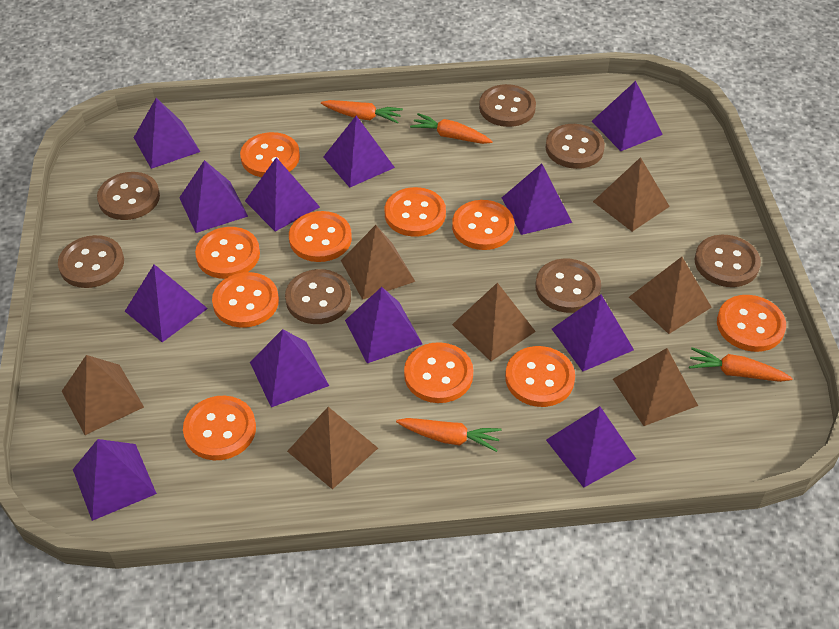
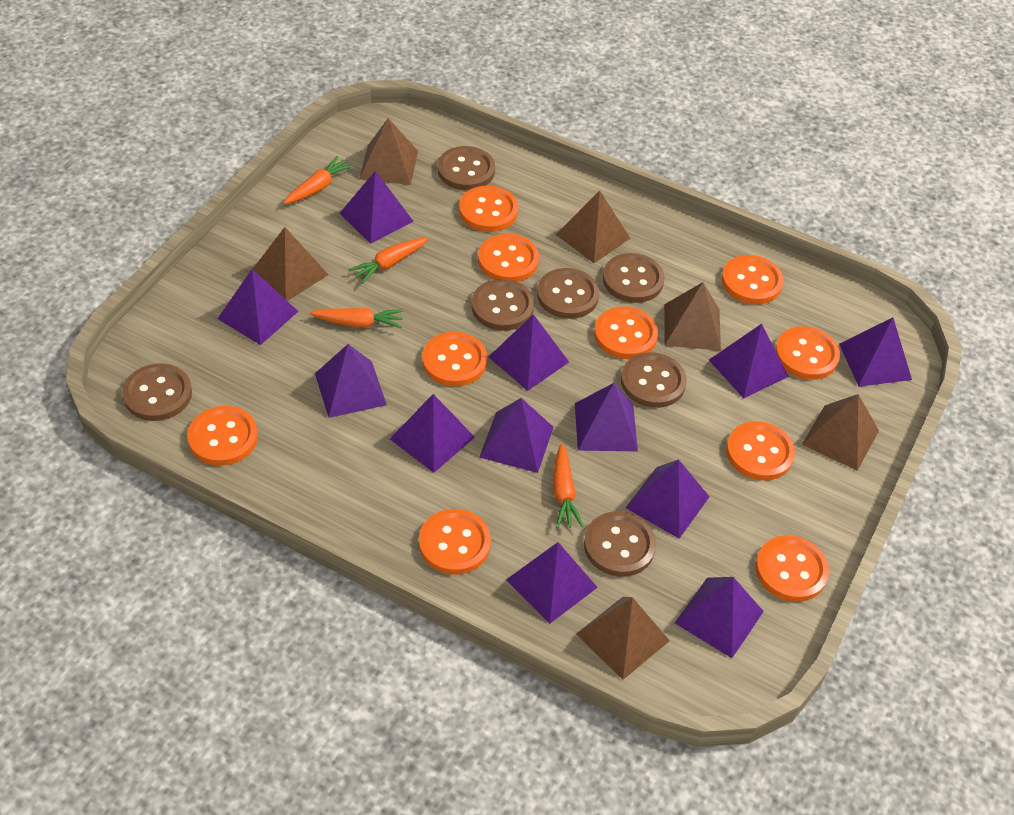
brown pyramid: [62,355,144,435] [287,407,378,489] [341,225,415,300] [452,283,536,361] [593,157,670,232] [613,348,698,426] [629,257,712,334] = 7 -> [253,227,328,301] [359,118,418,185] [556,191,631,263] [576,597,670,680] [664,282,721,351] [802,394,879,471] = 6

